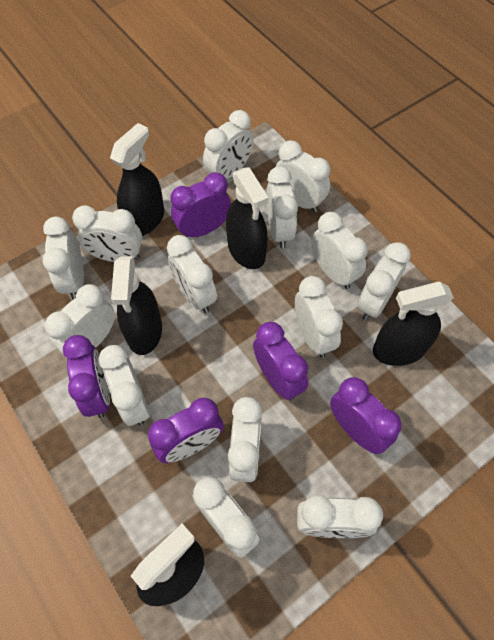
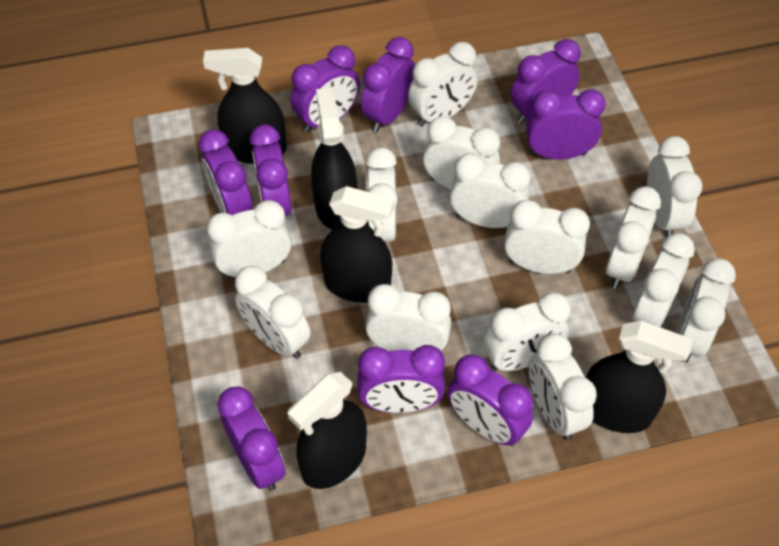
purple clock: [63,335,110,418] [148,398,224,463] [171,172,231,237] [253,322,308,400] [330,377,402,454] = 5 -> [199,129,253,215] [217,386,286,491] [250,124,292,216] [291,46,360,132] [357,345,445,413] [361,37,415,132] [447,354,533,446] [510,39,581,124] [526,89,606,160] = 9

